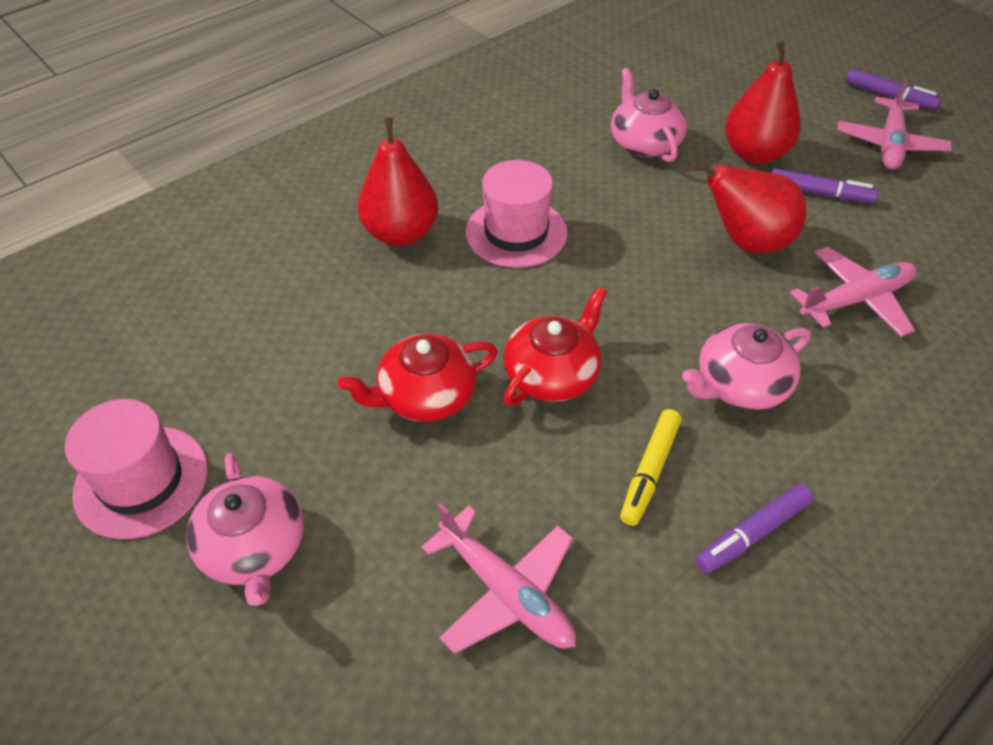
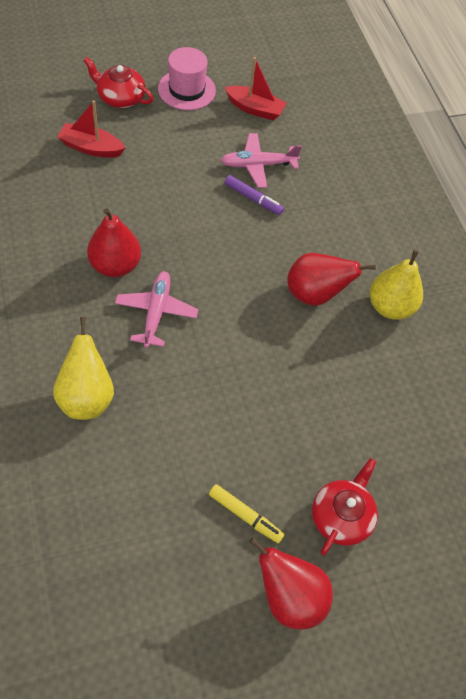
pink hat: [65,399,208,539] [465,160,567,268] = 2 -> [158,47,216,110] = 1
pink plane: [421,503,576,654] [790,247,917,337] [837,79,952,170] = 3 -> [115,271,198,348] [221,133,302,188] = 2
pink teapot: [186,453,304,606] [611,68,687,162] [682,323,811,410] = 3 -> none = 0
purple marker: [696,484,813,574] [771,168,878,203] [846,69,941,110] = 3 -> [224,175,284,215] = 1
red boat: none = 0 -> [57,100,125,158] [225,57,287,120] = 2
yellow pear: none = 0 -> [53,317,114,420] [370,250,423,320] = 2

